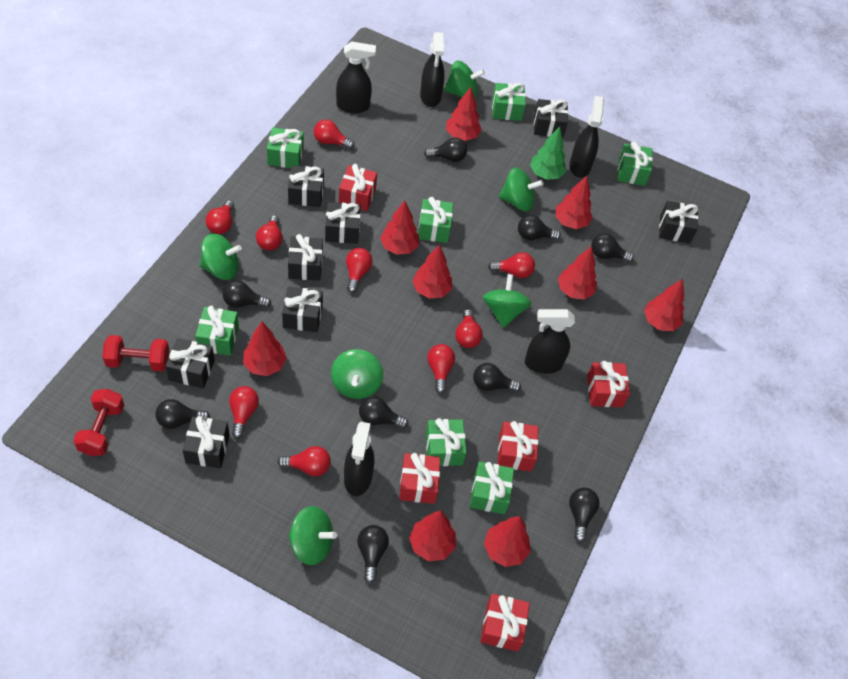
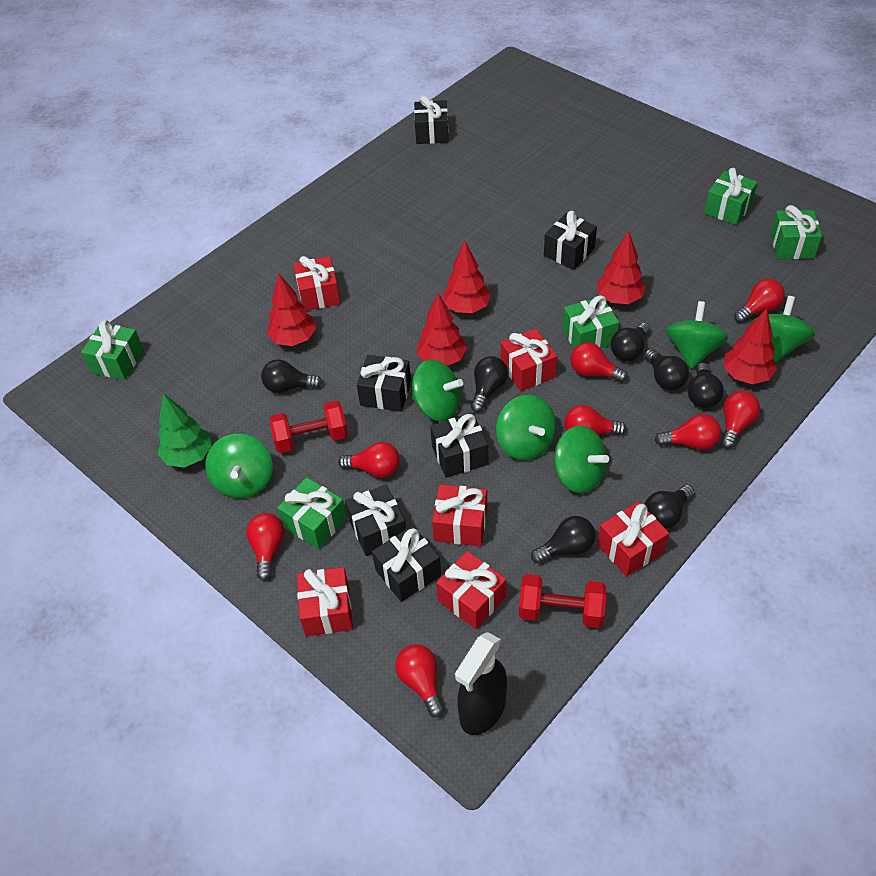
black gift: [165,338,215,388] [183,416,230,468] [282,287,323,332] [288,165,324,207] [288,234,323,281] [325,202,361,244] [534,99,568,138] [659,201,698,244] = 8 -> [345,485,406,556] [357,355,411,412] [372,525,441,602] [414,96,449,144] [430,413,488,478] [544,211,597,270] = 6
black light bulb: [156,399,210,429] [222,280,271,308] [357,525,389,583] [359,396,408,429] [424,138,467,162] [473,363,521,392] [518,215,561,240] [569,488,600,542] [591,233,634,262] = 9 -> [261,359,322,393] [471,356,508,412] [531,516,596,564] [611,323,650,361] [644,348,689,390] [645,485,694,529] [688,363,724,408] = 7
black spray bottle: [336,41,376,113] [344,422,374,496] [420,32,445,107] [525,309,575,374] [570,96,604,178] = 5 -> [455,632,507,735] = 1
green gift: [195,306,239,356] [267,127,304,168] [418,197,453,243] [426,418,467,466] [470,462,514,514] [492,83,526,121] [617,141,653,186] = 7 -> [81,320,144,380] [277,477,347,549] [562,295,619,348] [704,168,758,225] [770,205,822,259] = 5
red gift: [339,164,377,211] [399,453,440,504] [480,594,530,651] [498,421,538,471] [587,361,630,407] = 5 -> [293,256,340,311] [297,567,353,636] [432,484,487,546] [436,551,506,629] [501,328,557,391] [597,501,669,576] = 6
red light bulb: [206,200,234,234] [229,386,259,438] [256,215,282,250] [278,446,331,476] [314,119,354,150] [346,248,373,293] [427,344,455,394] [455,309,483,348] [488,252,535,278] = 9 -> [246,513,285,581] [338,442,400,478] [395,644,445,717] [564,405,626,435] [570,342,628,383] [655,414,721,450] [721,391,760,449] [734,279,785,323] = 8
red tree: [243,322,287,376] [380,200,419,255] [409,510,456,561] [412,245,452,298] [446,87,482,141] [484,516,531,567] [555,176,593,229] [558,246,597,299] [644,279,684,331] = 9 -> [267,274,316,346] [417,293,467,366] [443,241,491,313] [597,231,646,304] [724,308,777,384] = 5

